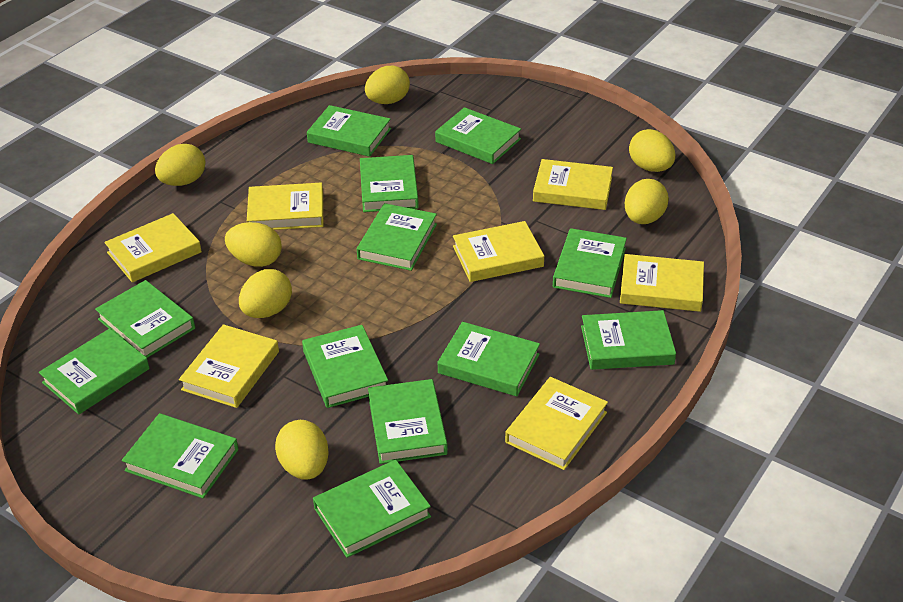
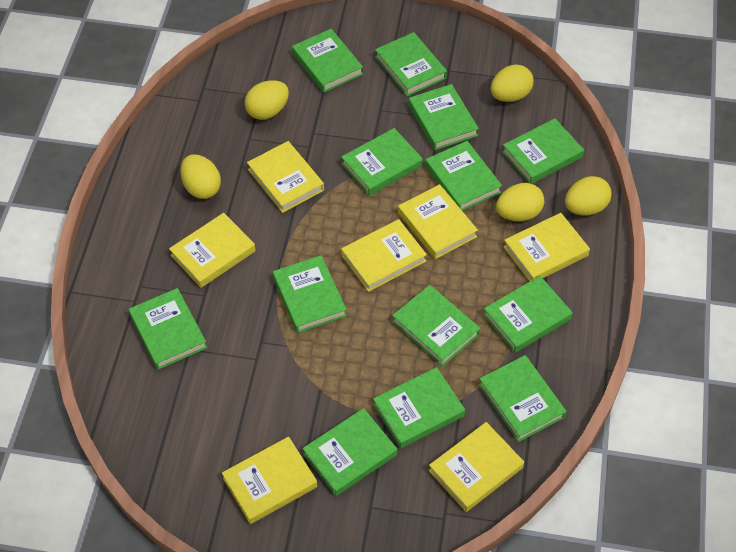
yellow egg: [155,144,205,186] [225,222,282,267] [239,269,292,318] [275,420,329,480] [365,66,410,104] [625,179,669,224] [629,129,675,172] = 7 -> [180,154,221,199] [245,80,289,120] [491,65,533,102] [496,183,544,222] [565,176,612,216] = 5

